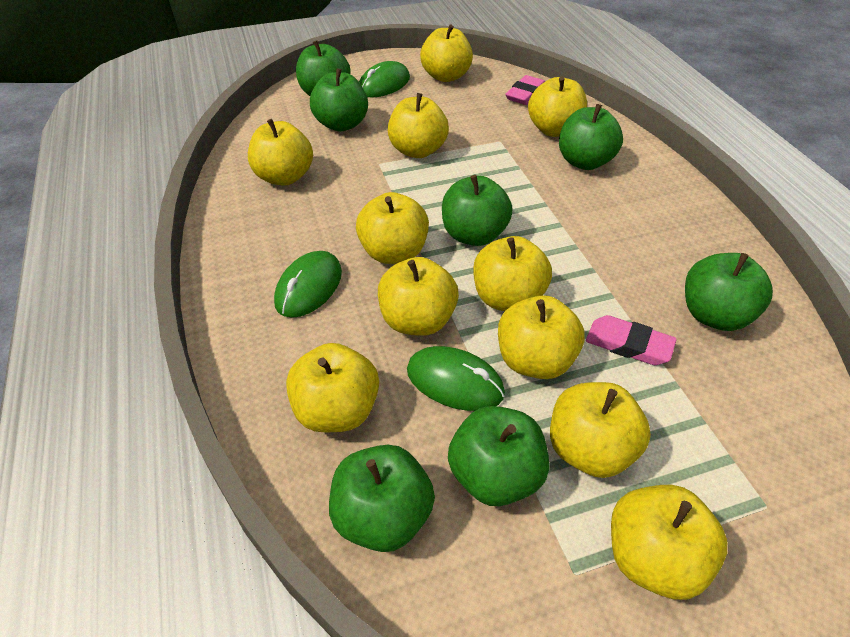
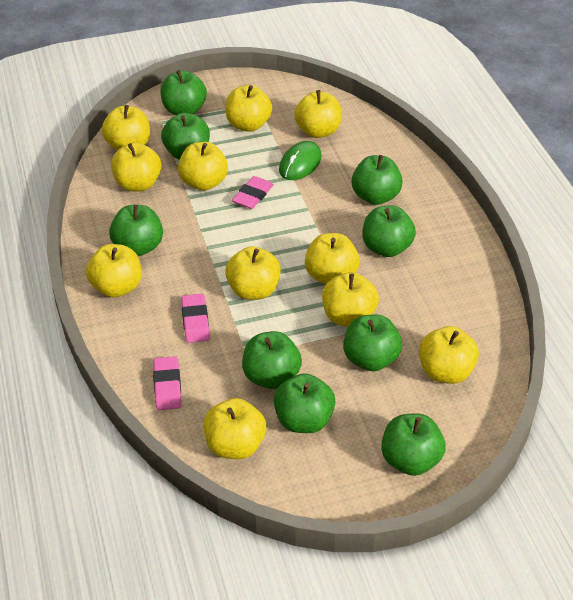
green apple: [296,40,351,96] [310,68,368,131] [329,445,435,552] [442,175,513,246] [448,406,549,506] [559,104,623,170] [685,253,773,331] = 7 -> [109,205,163,256] [160,70,207,115] [161,113,210,160] [242,331,302,389] [274,373,335,433] [343,315,402,371] [352,155,403,205] [362,205,416,257] [381,413,446,476] = 9
green mouse: [274,251,342,318] [359,61,410,97] [407,346,505,411] = 3 -> [279,141,322,180] = 1
pink eraser: [505,75,545,105] [586,315,677,365] = 2 -> [153,356,181,410] [181,294,210,343] [232,176,274,209] = 3

